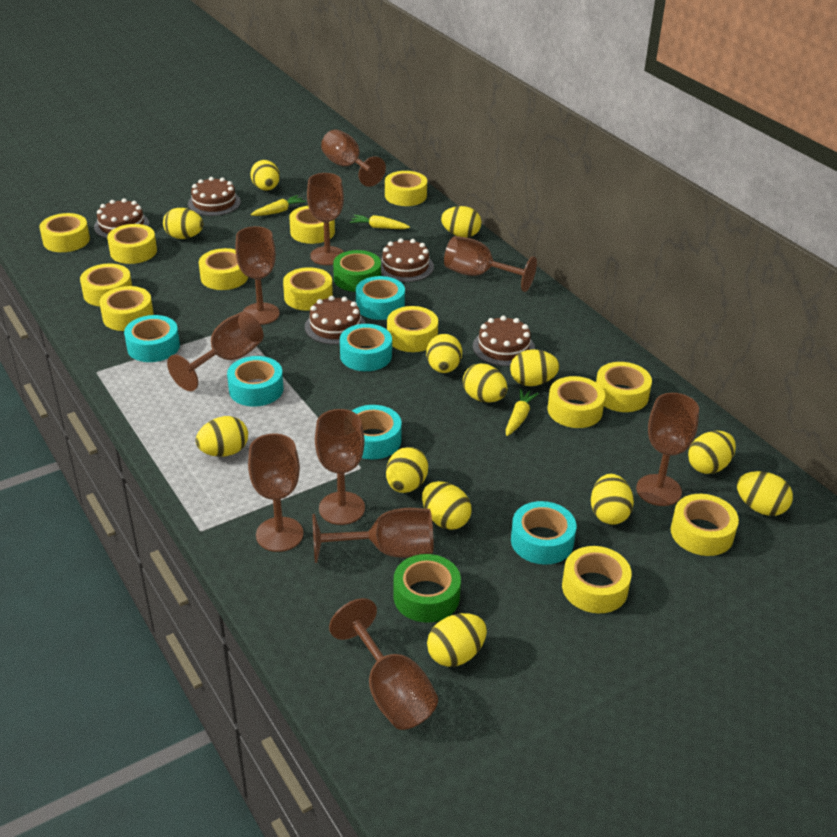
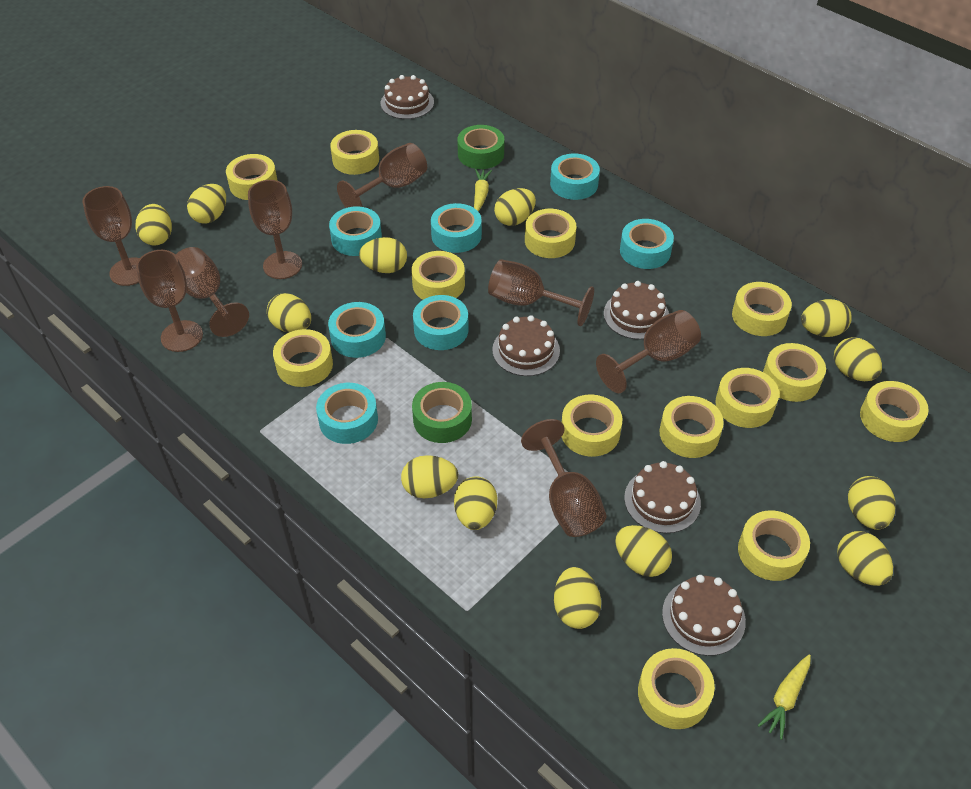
brown goblet: [167,312,264,391] [235,226,280,325] [248,434,303,552] [307,173,344,265] [312,508,433,563] [315,409,365,525] [321,129,386,187] [329,598,438,730] [444,236,537,292] [636,393,699,506] = 10 -> [83,186,140,286] [136,250,203,352] [176,247,249,337] [248,180,302,279] [337,143,427,208] [488,259,594,326] [521,419,607,537] [596,310,701,393] = 8
turquoise tape: [124,315,180,362] [227,356,283,407] [340,324,392,371] [352,405,402,459] [356,276,405,320] [511,501,576,565] = 6 -> [316,383,378,444] [328,302,386,358] [329,206,382,256] [413,295,469,350] [431,203,482,253] [550,153,600,200] [620,219,674,269] = 7
yellow carrot: [251,195,306,216] [350,215,410,229] [506,389,539,436] = 3 -> [474,169,492,211] [758,654,811,740] = 2

